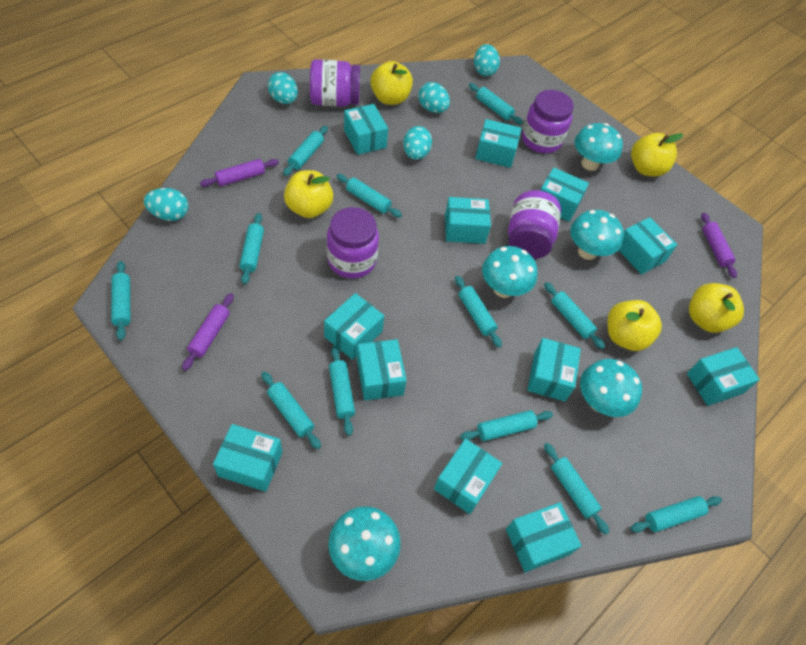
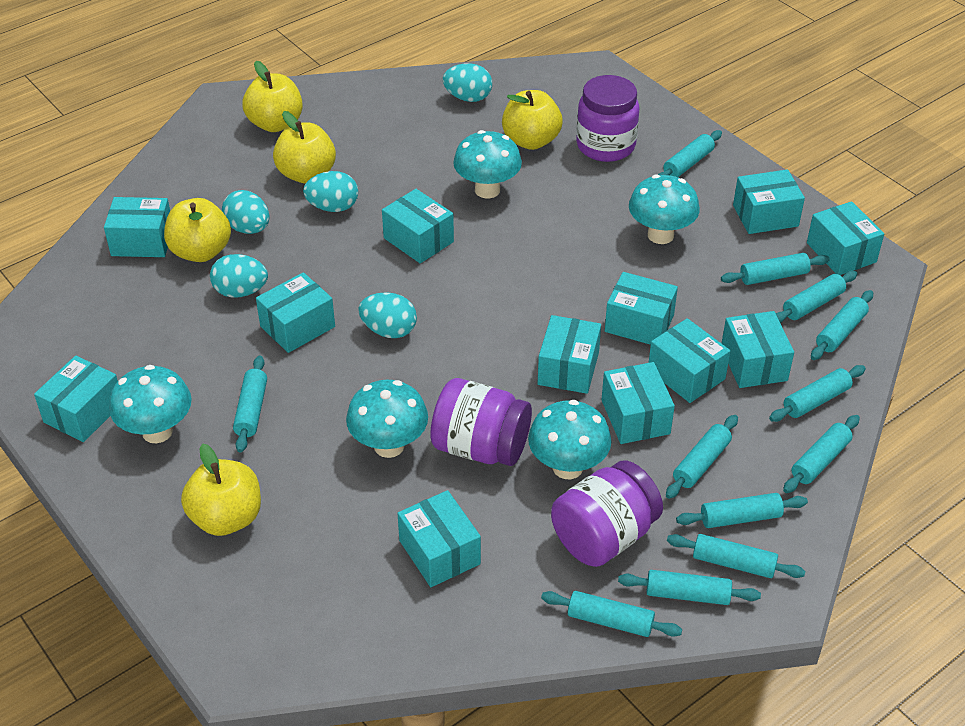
purple jar: [310,59,360,107] [327,207,379,278] [508,190,561,259] [522,90,574,153] = 4 -> [430,378,532,466] [551,460,663,567] [576,75,639,162] = 3
purple rolling pin: [182,293,234,371] [200,159,279,187] [701,213,737,278] = 3 -> none = 0

